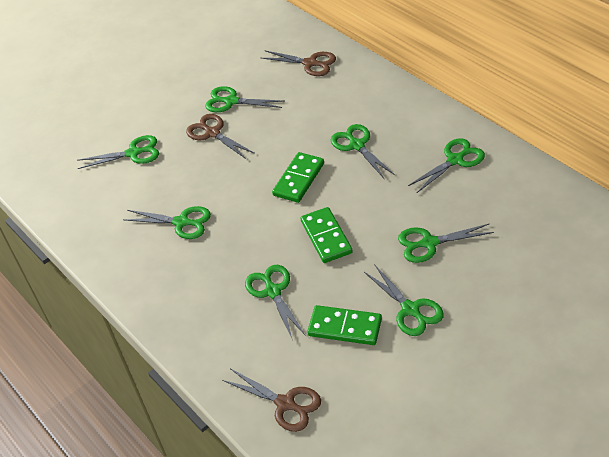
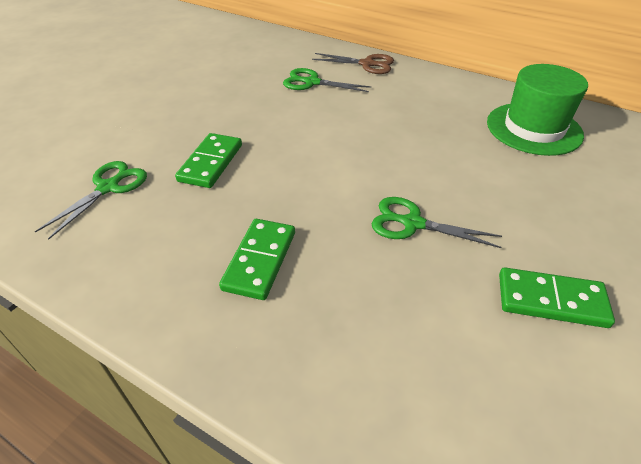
brown scissors: [186,114,255,159] [222,369,321,432] [261,50,336,76] = 3 -> [312,53,394,74] = 1
green hat: none = 0 -> [487,64,588,156] = 1
green scissors: [77,135,159,169] [124,206,211,239] [205,86,284,112] [245,265,306,338] [331,124,395,180] [364,264,444,336] [398,223,494,263] [408,138,485,193] = 8 -> [35,161,147,240] [283,68,371,92] [371,197,502,248] = 3

